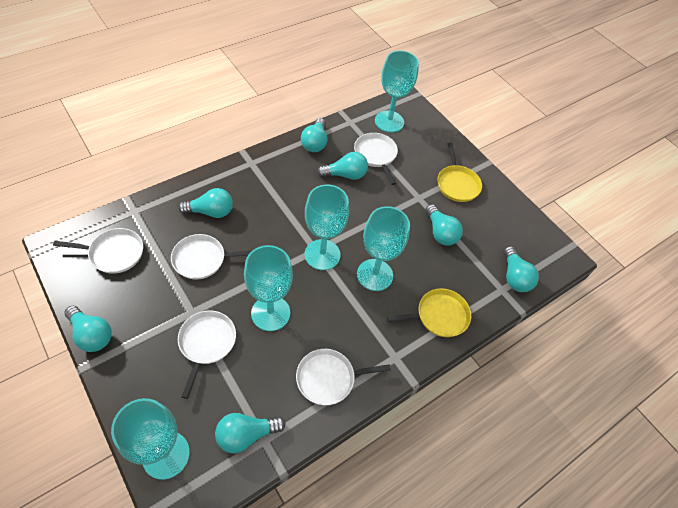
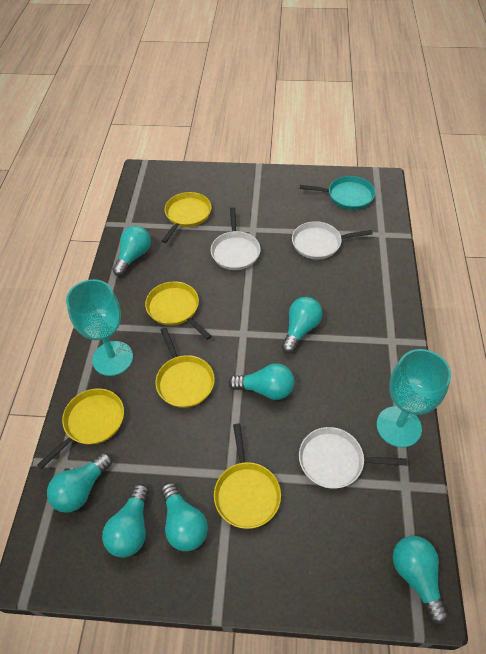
turquoise goblet: [111,398,190,480] [244,245,293,331] [305,185,349,270] [357,206,410,291] [375,50,419,132] = 5 -> [66,279,133,376] [377,349,451,448] = 2
turquoise pan: none = 0 -> [300,176,375,210] = 1
white pan: [53,228,143,274] [171,234,253,279] [178,310,236,399] [296,349,391,405] [354,133,398,185] = 5 -> [211,207,261,270] [292,221,373,260] [299,427,407,489] = 3
yellow pan: [387,288,471,337] [437,143,482,202] = 2 -> [37,388,124,469] [145,281,212,340] [155,327,215,408] [162,192,211,243] [214,424,281,529] = 5

